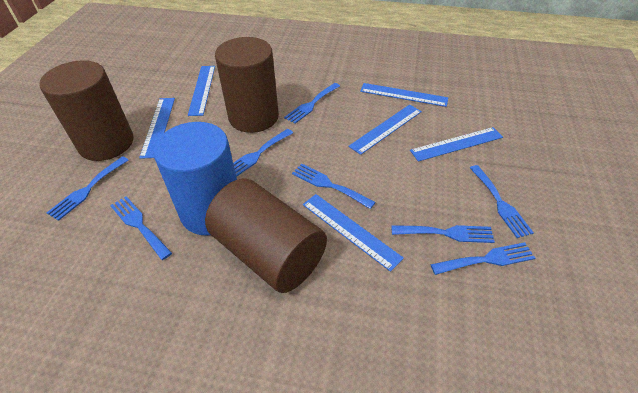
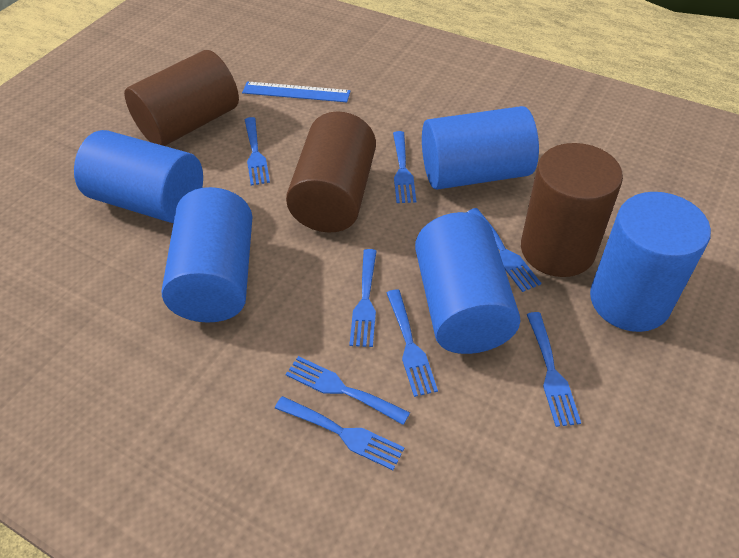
blue cylinder: [153,122,237,236] = 1 -> [74,130,203,223] [162,187,252,323] [415,212,520,354] [422,106,539,190] [590,192,711,332] = 5
blue ruler: [139,98,175,159] [188,66,215,116] [303,194,404,272] [348,105,422,155] [360,83,448,107] [410,127,503,162] = 6 -> [242,81,351,102] = 1

